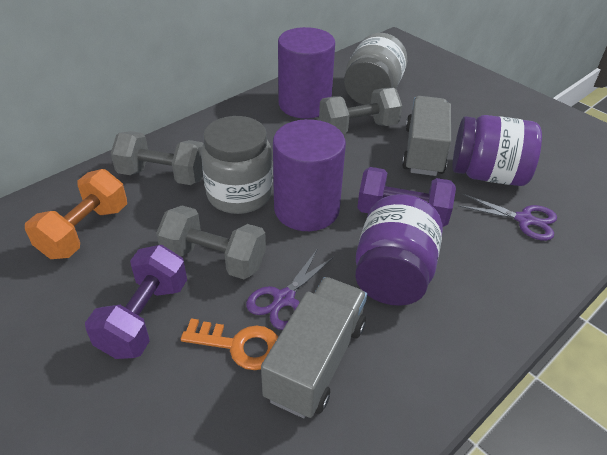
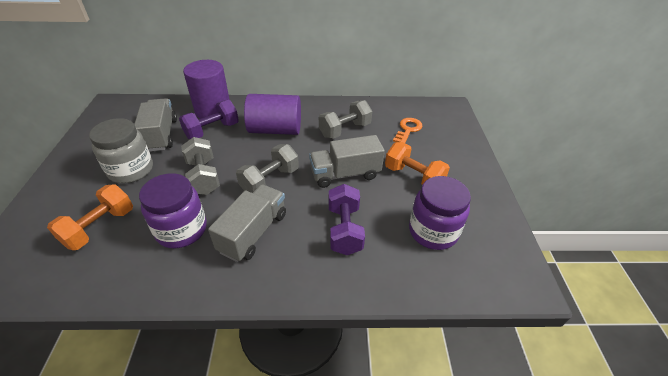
grey jar: [201,116,273,214] [344,33,407,105] = 2 -> [89,118,153,183] = 1
grey truck: [261,277,367,418] [402,96,451,176] = 2 -> [134,98,177,152] [208,184,286,262] [309,135,385,188] = 3
orange dumbbell: [25,169,127,259] = 1 -> [47,185,133,250] [385,142,450,185] = 2
purple scissors: [246,250,334,330] [458,194,557,241] = 2 -> none = 0

